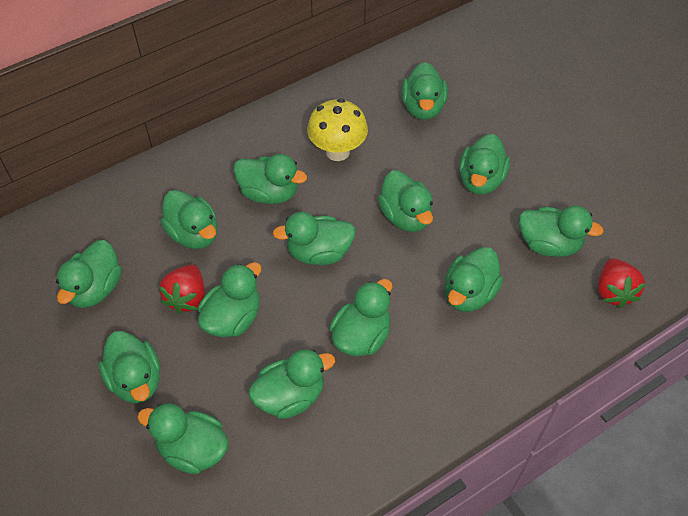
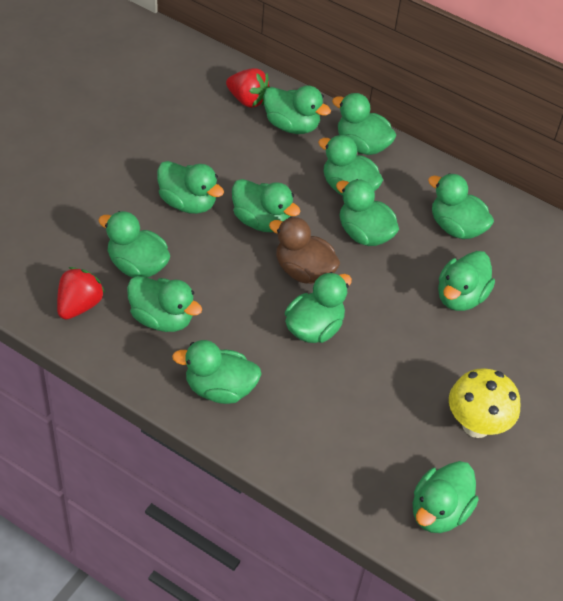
brown duck: none = 0 -> [269,217,340,284] = 1
green duck: [56,240,122,308] [98,331,160,403] [137,403,229,474] [160,190,217,249] [198,262,262,337] [233,154,307,204] [249,349,335,419] [273,212,356,265] [329,279,392,357] [378,170,433,232] [401,62,448,120] [445,247,503,312] [459,134,510,195] [519,206,604,257] = 14 -> [99,211,170,278] [127,276,202,332] [157,161,224,214] [172,340,262,404] [232,179,301,232] [263,85,331,134] [285,272,352,343] [318,135,383,196] [332,93,397,155] [336,179,399,246] [413,461,479,533] [428,173,494,239] [438,251,495,311] = 13

